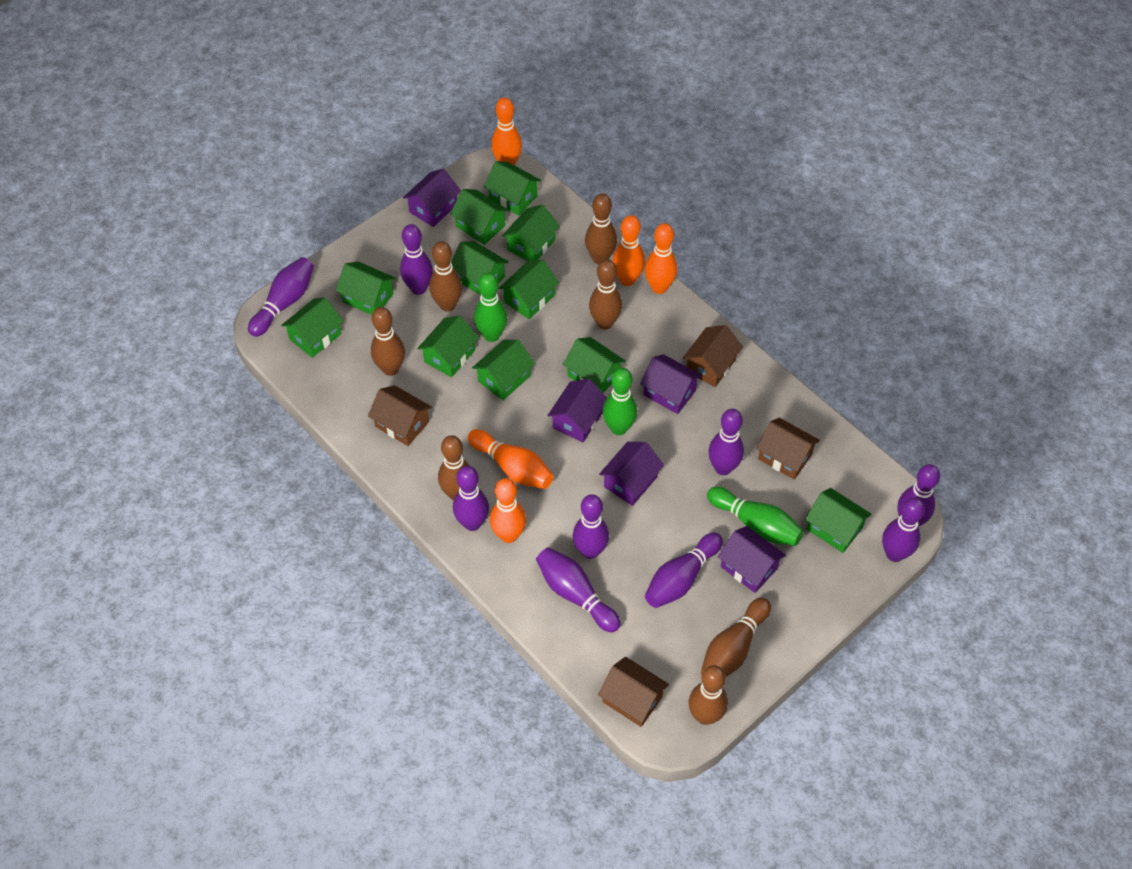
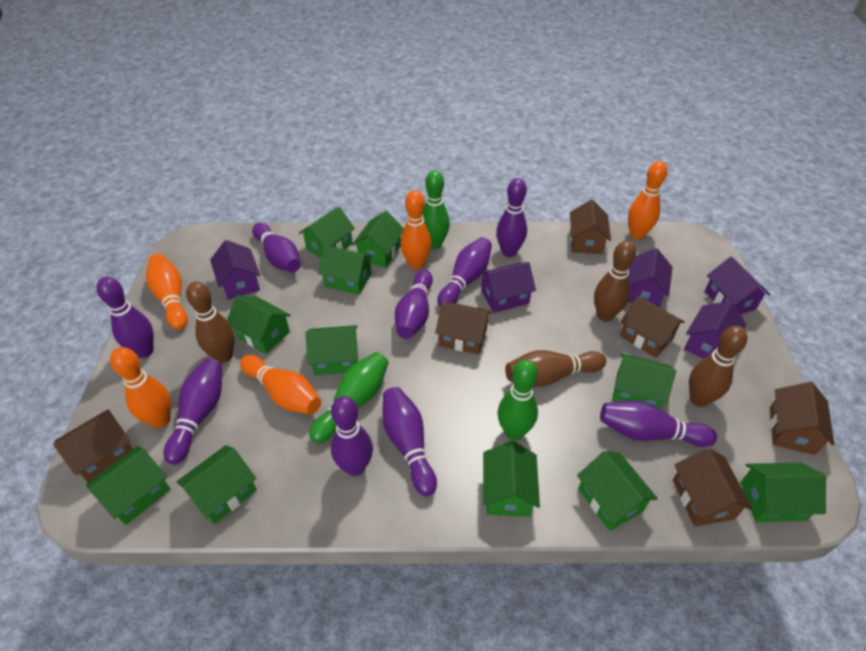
brown bowling pin: [371,307,405,376] [429,241,462,312] [438,435,470,501] [585,193,617,264] [589,259,622,329] [688,665,728,725] [701,597,771,677] = 7 -> [186,282,235,363] [505,350,606,387] [594,241,636,322] [689,326,747,407] = 4
brown house: [368,385,432,446] [598,657,669,727] [683,325,743,387] [756,418,820,480] = 4 -> [53,409,132,482] [435,302,492,355] [570,199,611,254] [620,296,685,358] [673,448,753,526] [770,382,835,455] = 6

